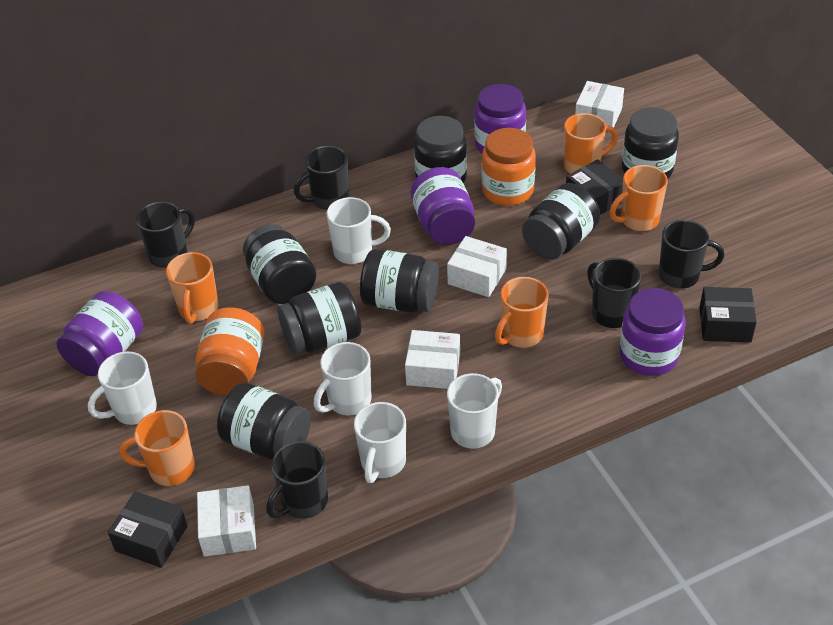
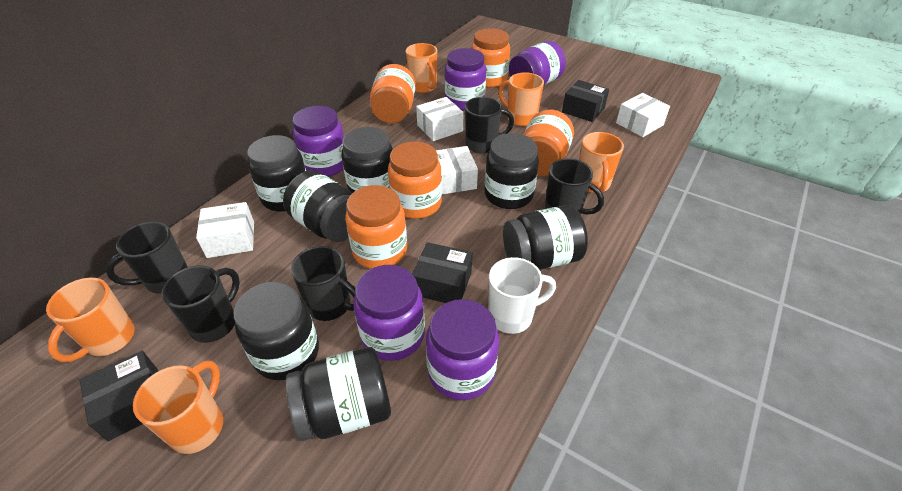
orange jar: [195,307,265,396] [482,128,536,206] = 2 -> [345,185,407,269] [370,64,416,123] [388,142,442,219] [471,28,510,88] [523,110,574,176] = 5
purple jar: [57,291,143,376] [411,167,475,245] [474,84,526,154] [619,288,686,376] = 4 -> [293,106,344,177] [354,265,425,361] [426,299,499,400] [445,48,486,111] [509,41,566,85] = 5
white mug: [88,351,157,425] [314,342,371,415] [326,197,391,264] [354,402,406,483] [447,373,502,449] = 5 -> [488,257,556,334] = 1

